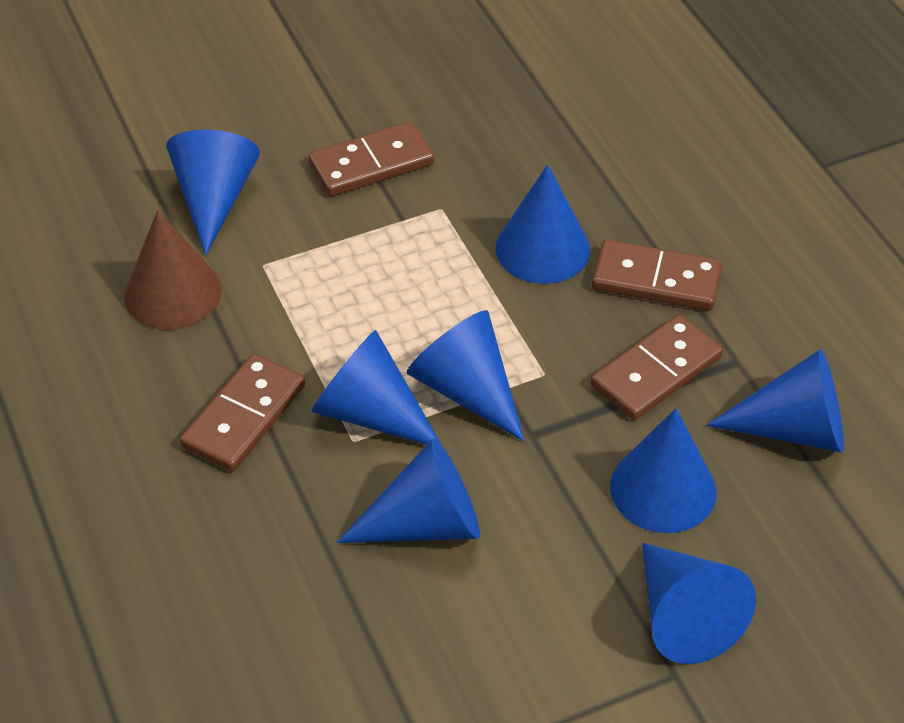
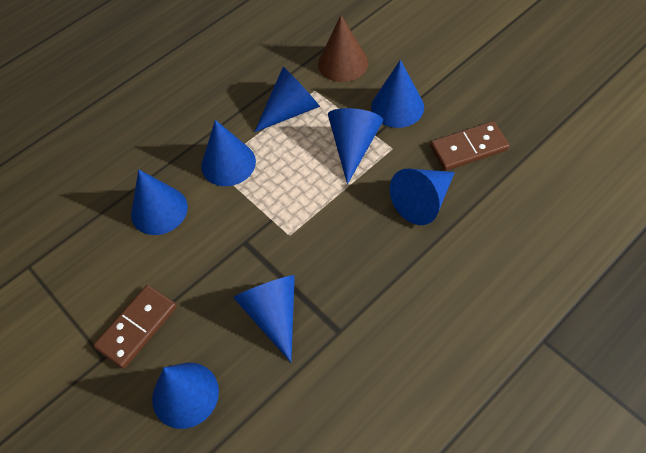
brown domino: [180,353,305,472] [308,122,434,197] [591,315,723,420] [592,239,722,310] = 4 -> [93,285,177,369] [430,121,509,171] = 2

